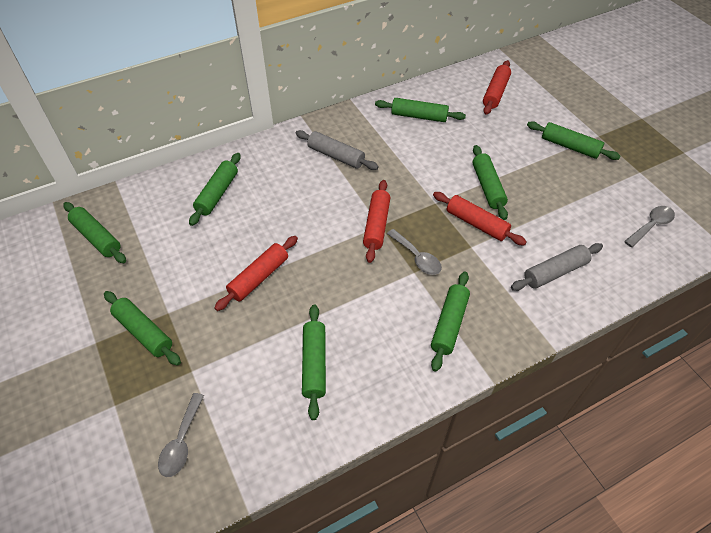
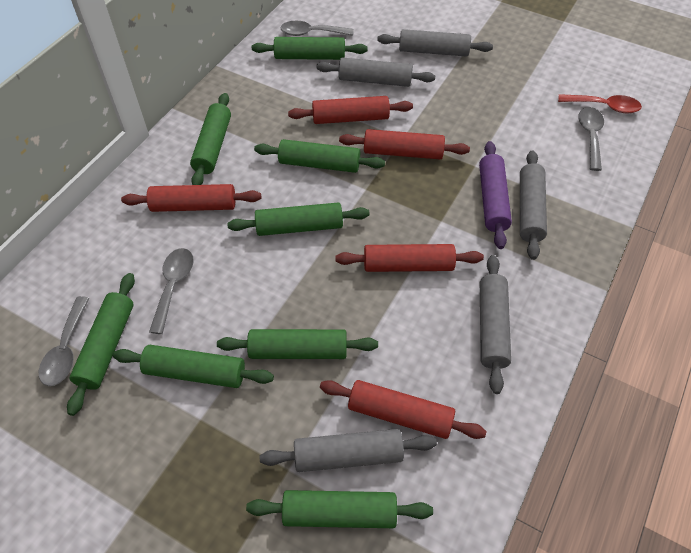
grey rolling pin: [296,130,379,170] [511,243,603,291] = 2 -> [260,429,437,472] [316,57,435,87] [377,29,493,57] [480,255,511,394] [520,150,547,260] = 5
grey spoon: [158,393,204,477] [387,229,442,275] [624,206,675,247] = 3 -> [39,296,90,386] [149,248,194,334] [280,21,354,36] [578,107,604,171] = 4
purple rolling pin: none = 0 -> [479,141,512,249] = 1
red rolling pin: [214,236,298,311] [363,180,390,263] [433,192,527,246] [483,60,511,115] = 4 -> [121,184,261,212] [288,96,413,124] [320,380,486,439] [336,244,484,272] [339,129,470,159] = 5
red spoon: none = 0 -> [558,94,642,114] = 1

